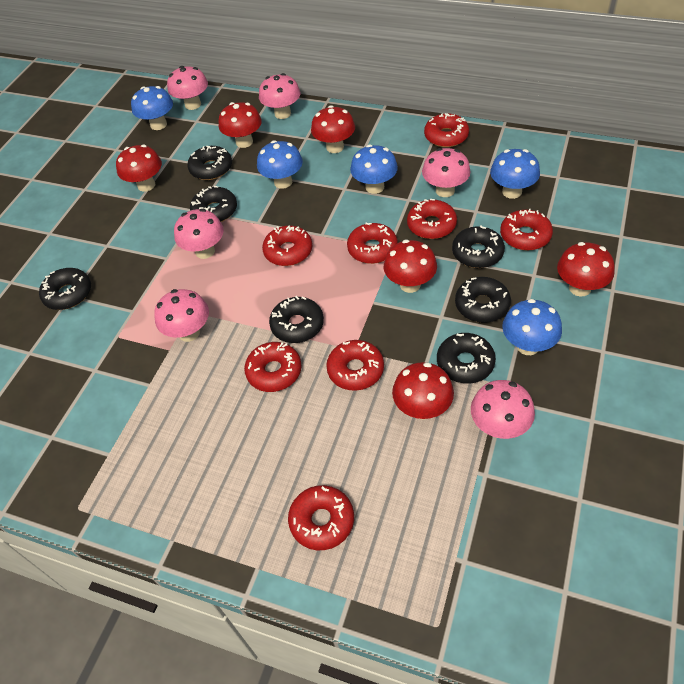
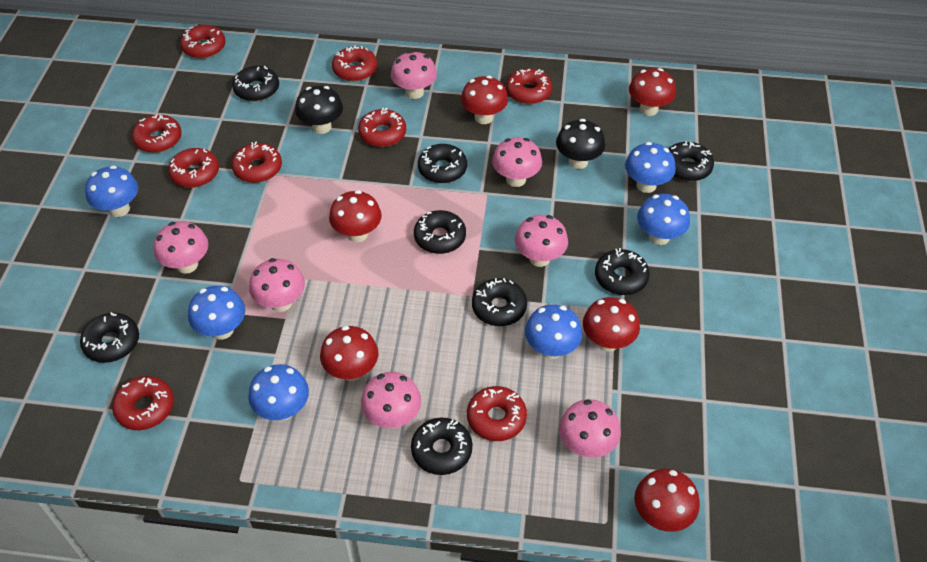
black donut: [39,268,91,310] [187,146,232,180] [190,186,237,222] [269,296,324,343] [437,333,496,384] [452,226,505,268] [455,277,511,323] = 7 -> [80,312,139,363] [232,66,279,102] [411,418,473,475] [414,210,466,254] [418,144,467,183] [472,278,527,326] [595,248,650,295] [669,142,714,181] = 8
black mushroom: none = 0 -> [295,86,343,134] [556,119,605,169] = 2
blue mushroom: [131,86,173,130] [257,140,303,189] [350,145,398,194] [490,149,540,199] [502,299,562,355] = 5 -> [85,166,138,217] [188,286,245,340] [248,364,309,421] [525,304,582,359] [625,142,676,193] [637,194,690,245] = 6
pink mushroom: [154,289,209,342] [167,66,208,110] [174,209,224,259] [259,73,300,119] [422,148,471,197] [471,380,535,439] = 6 -> [154,221,208,274] [249,258,305,312] [361,372,421,428] [391,51,437,99] [492,137,542,187] [515,215,568,267] [559,399,621,458] = 7
red donut: [244,342,302,392] [262,226,312,266] [288,485,354,550] [326,340,384,391] [347,223,398,264] [407,199,457,239] [424,113,469,147] [500,209,553,251] = 8 -> [112,376,174,430] [132,114,182,153] [168,148,219,188] [180,25,226,59] [232,142,282,183] [332,45,377,81] [358,108,406,147] [467,386,527,441] [506,68,552,104] = 9

